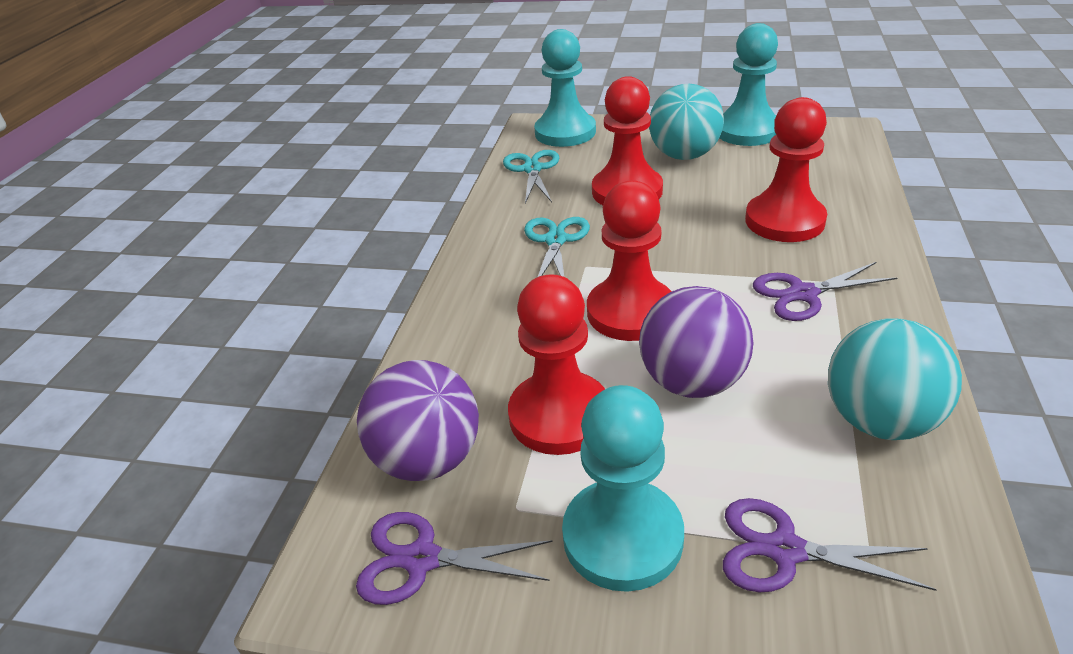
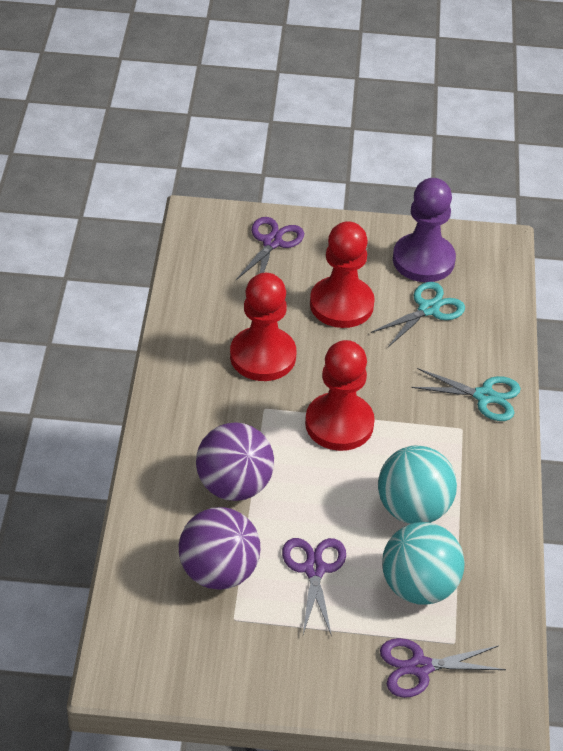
purple pawn: none = 0 -> [393,178,456,282] = 1
red pawn: [508,274,605,455] [587,180,672,341] [592,76,663,205] [745,97,827,242] = 4 -> [230,273,296,381] [305,340,375,451] [310,221,375,328] = 3
turquoise pawn: [534,29,596,147] [562,385,684,592] [720,23,778,146] = 3 -> none = 0

